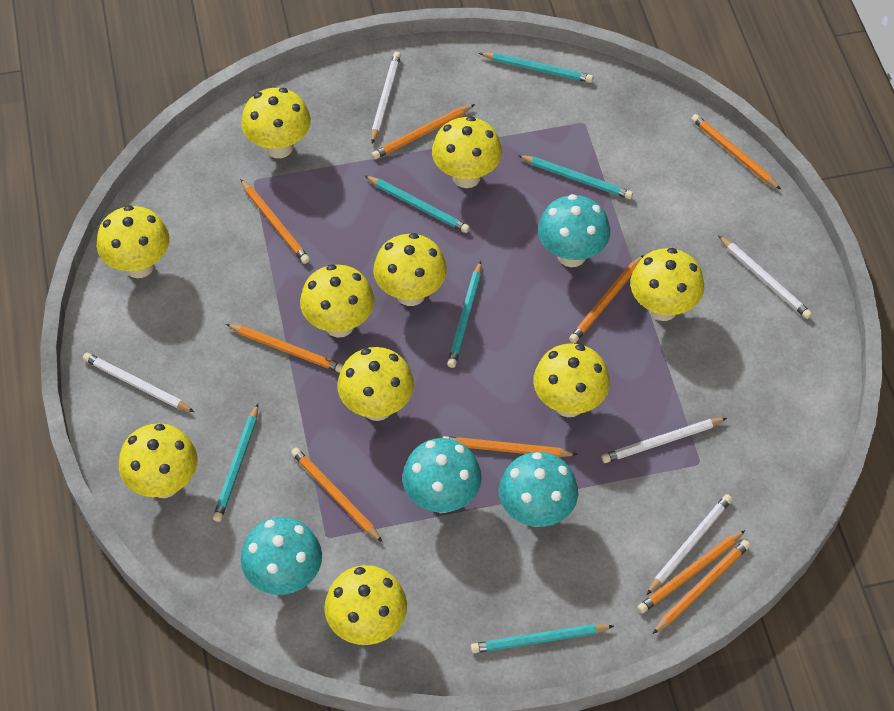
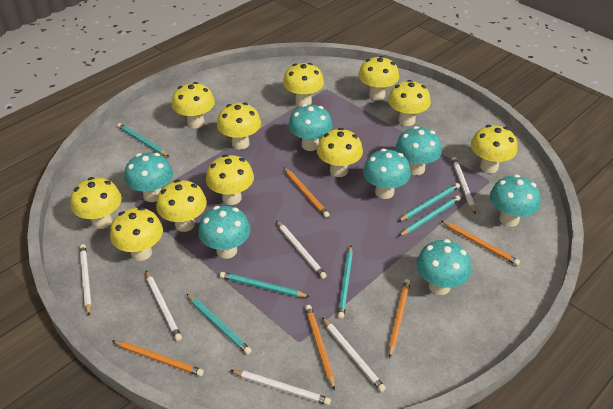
orange pencil: [226,324,343,373] [240,179,310,264] [291,447,382,542] [372,104,475,159] [442,436,578,457] [569,255,644,343] [637,530,745,613] [653,540,750,634] [691,114,781,190] = 9 -> [112,341,204,376] [284,167,329,218] [305,305,335,390] [389,279,410,358] [441,221,520,266] = 5
turquoise mushroom: [241,517,322,595] [402,438,482,513] [499,452,578,527] [538,194,610,267] = 4 -> [125,153,173,202] [198,206,251,259] [288,104,333,151] [363,149,411,199] [396,126,442,175] [416,239,471,295] [490,174,541,227] = 7
white pencil: [83,353,194,412] [371,52,401,143] [602,418,727,463] [647,494,732,595] [718,235,812,319] = 5 -> [80,244,92,316] [146,271,182,341] [230,370,331,405] [276,220,327,279] [322,317,386,392] [452,157,476,214] = 6
yellow mushroom: [97,205,169,278] [119,423,197,498] [241,88,311,158] [300,264,374,337] [324,565,407,645] [337,347,414,421] [373,233,447,306] [432,116,502,188] [533,343,610,417] [630,248,704,321] = 10 -> [71,177,122,229] [110,207,163,261] [156,180,207,232] [172,82,215,128] [206,154,254,205] [217,103,261,150] [283,63,324,107] [317,128,363,177] [358,56,399,100] [388,80,431,126] [471,125,517,173] = 11

